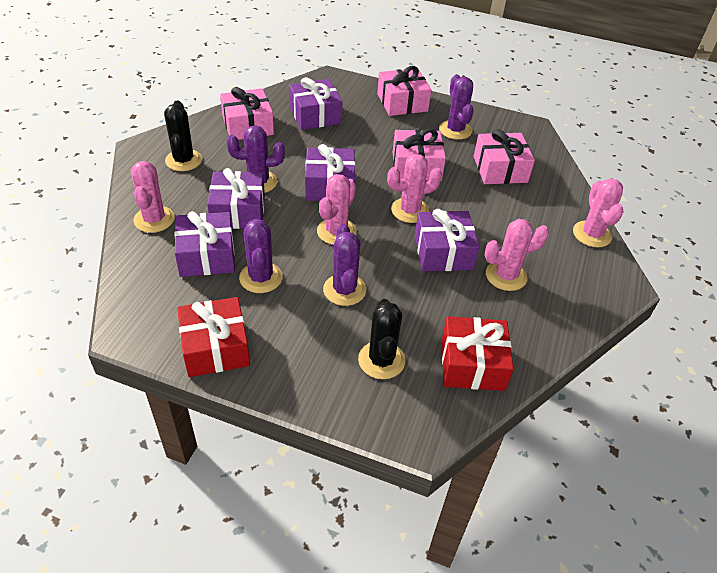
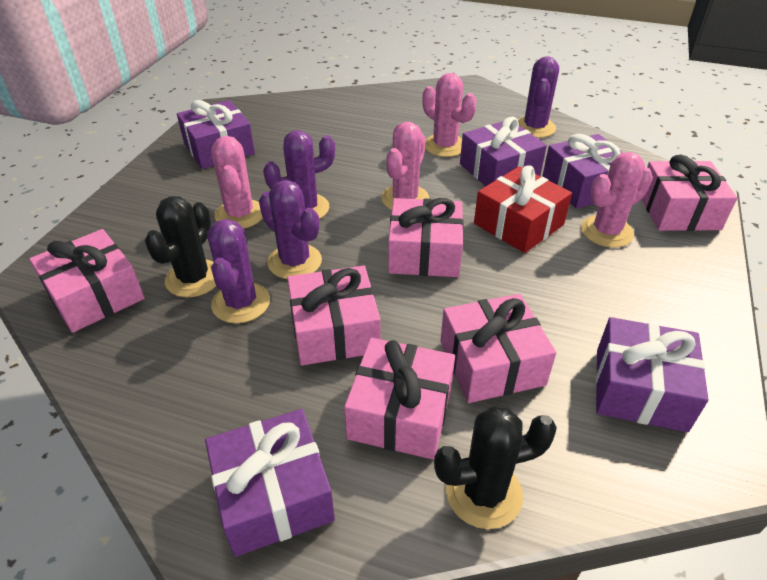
pink cactus: [131,161,175,233] [317,174,357,245] [387,154,442,223] [485,219,549,291] [573,178,623,247] = 5 -> [211,136,263,228] [381,122,429,210] [422,73,477,157] [581,152,653,248] = 4
pink gift: [220,87,274,140] [377,66,431,116] [393,129,446,181] [474,129,535,184] = 4 -> [29,229,145,333] [287,266,381,365] [344,338,455,460] [388,198,464,277] [440,294,556,403] [642,155,737,231] = 6
red gift: [177,297,250,377] [442,316,514,391] = 2 -> [474,165,572,253] = 1

